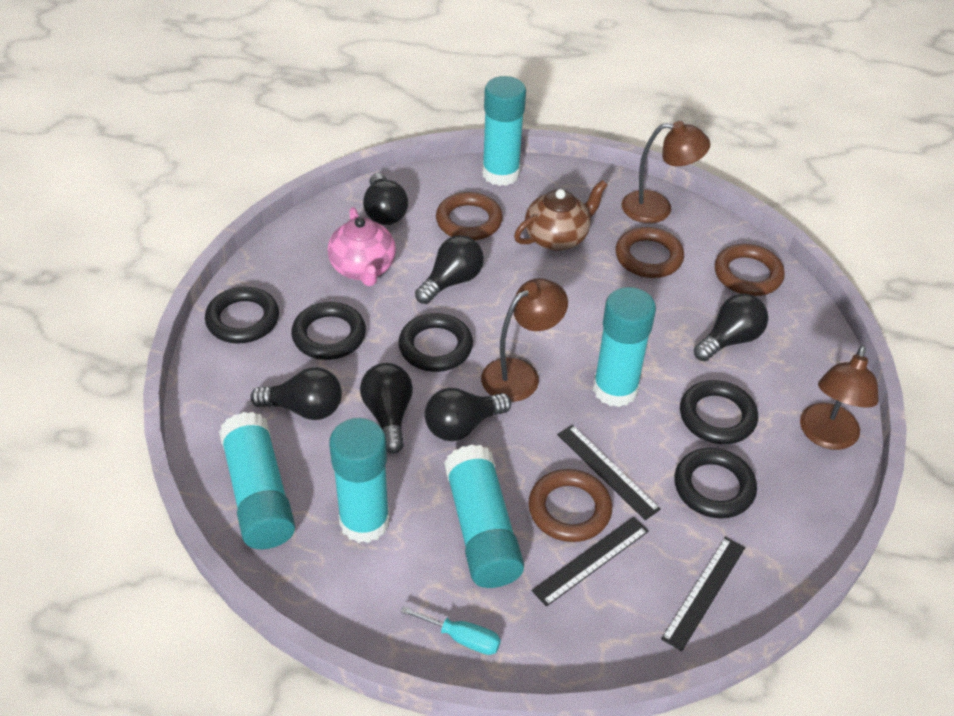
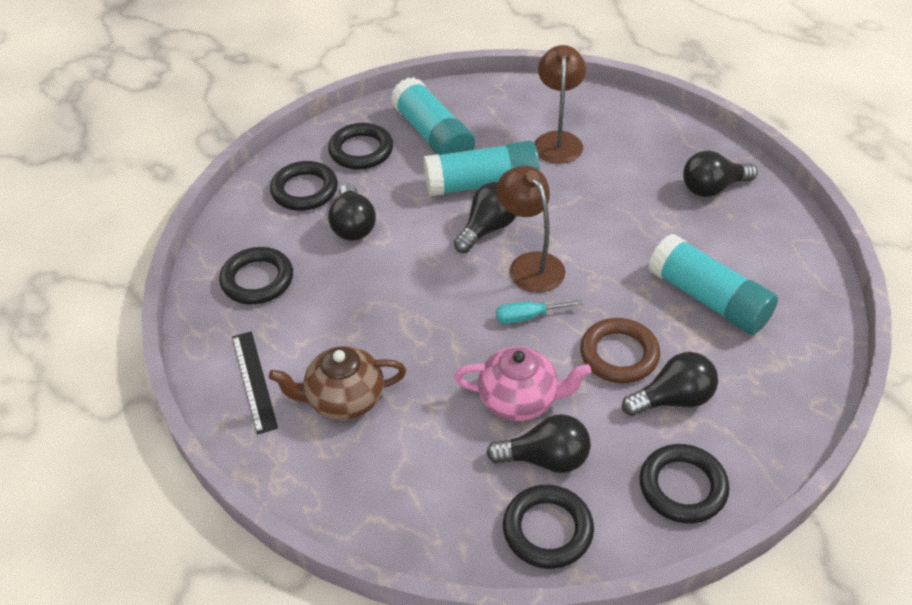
black light bulb: [250,367,342,420] [360,363,413,454] [363,173,408,225] [415,235,484,304] [425,388,511,441] [694,294,768,361] = 6 -> [328,184,376,241] [454,182,516,253] [486,414,591,473] [622,352,718,416] [683,151,758,197] = 5
black ruler: [531,517,649,607] [557,425,661,520] [661,537,745,651] = 3 -> [232,331,278,435] = 1
brown lamp: [481,278,568,402] [622,121,711,223] [800,346,879,450] = 3 -> [497,166,566,293] [534,45,586,164] = 2
brown ring: [436,192,503,240] [528,469,612,542] [616,227,684,278] [715,244,785,296] = 4 -> [580,318,660,383] = 1
turquoise glue stick: [219,412,295,549] [329,418,390,543] [444,445,524,588] [482,76,526,186] [593,287,656,407] = 5 -> [391,77,475,155] [424,141,540,196] [648,233,778,335] = 3

